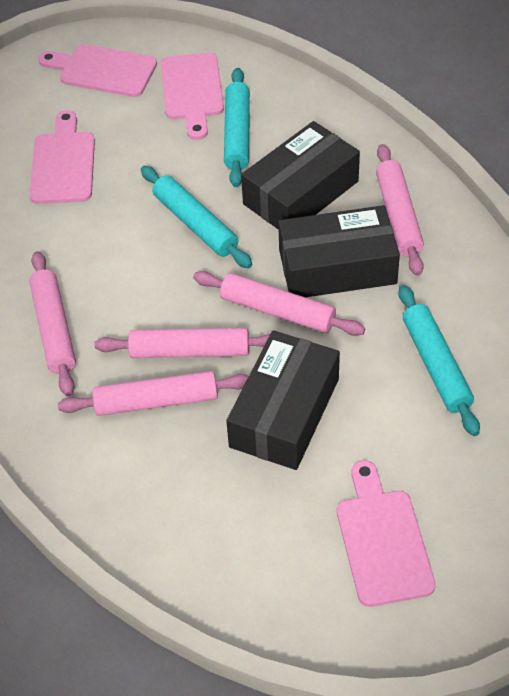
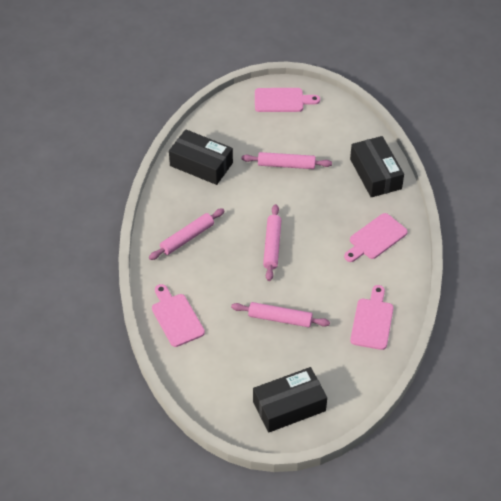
pink rolling pin: [29,251,76,396] [58,371,249,416] [94,328,270,358] [193,271,365,336] [376,144,424,276] = 5 -> [149,208,224,260] [231,302,330,327] [242,152,332,169] [263,204,282,281] = 4
turquoise rolling pin: [141,166,252,268] [224,68,250,187] [398,285,480,436] = 3 -> none = 0

